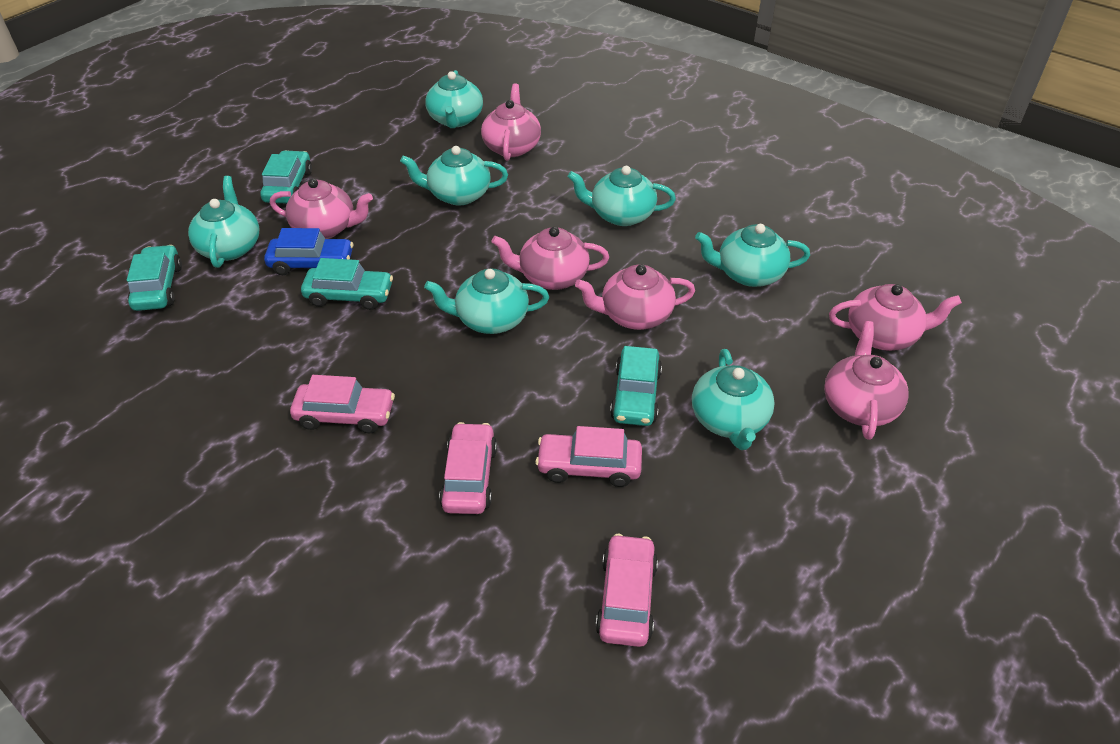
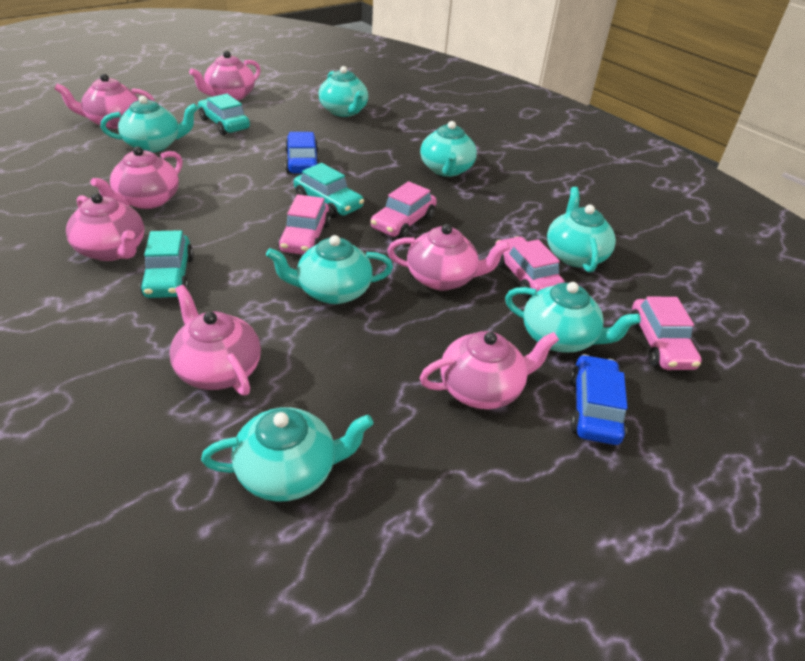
blue car: [264,228,353,275] = 1 -> [285,132,320,174] [570,354,628,445] = 2
pink teapot: [270,178,373,239] [481,84,541,161] [491,227,609,290] [575,265,695,330] [824,321,909,440] [829,284,962,351] = 6 -> [54,74,155,129] [66,193,144,261] [91,146,183,209] [169,285,261,396] [189,51,261,101] [387,224,510,291] [419,331,559,409] = 7
turquoise car: [127,245,182,311] [260,150,312,204] [301,258,393,310] [610,346,662,426] = 4 -> [140,230,194,298] [198,94,250,135] [294,163,364,218] = 3

